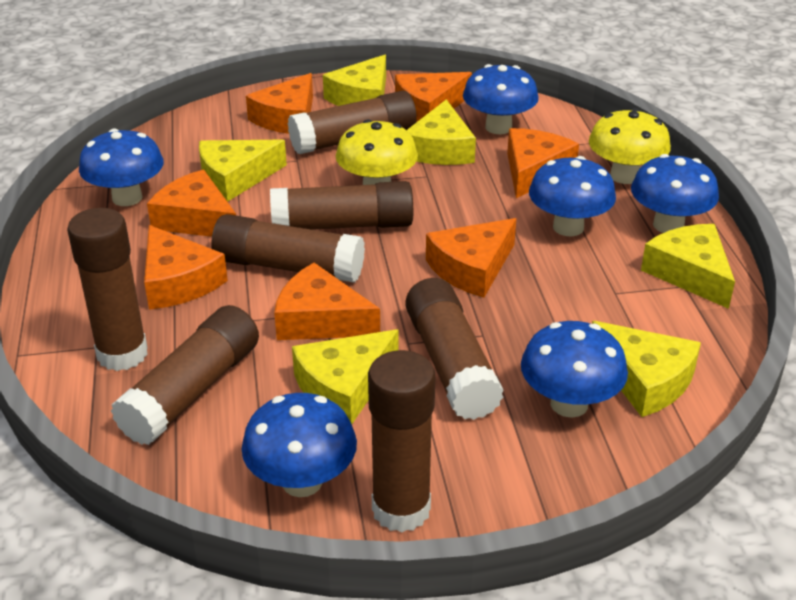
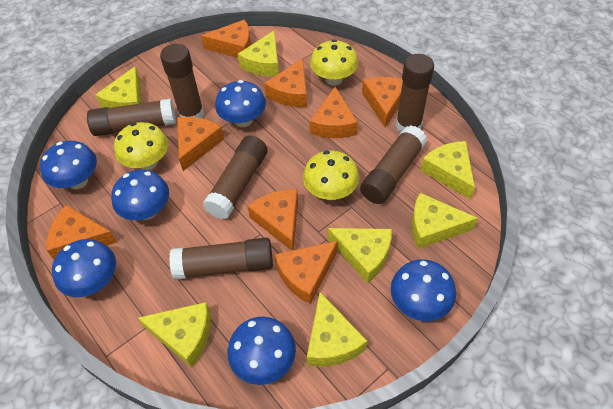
brown glue stick: [67,208,148,371] [111,305,259,445] [211,214,365,283] [270,181,413,230] [288,91,417,154] [368,350,435,532] [406,278,504,420] = 7 -> [87,99,176,136] [160,44,204,118] [169,238,273,280] [203,136,268,219] [360,125,427,204] [396,54,434,133] = 6
orange cheese: [144,225,228,310] [147,170,236,237] [246,73,313,134] [274,263,380,340] [395,72,472,122] [426,218,516,297] [507,128,579,198] = 7 -> [47,205,117,259] [177,117,224,171] [201,20,251,58] [247,189,298,251] [264,58,307,107] [274,241,338,304] [309,87,358,138] [362,77,403,128] = 8
yellow cheese: [199,140,287,202] [292,329,399,424] [323,55,386,106] [407,99,476,165] [592,321,701,417] [641,224,735,309] = 6 -> [96,66,142,108] [138,302,211,367] [238,31,279,76] [307,292,367,367] [328,228,392,283] [412,193,478,249] [420,141,475,199] = 7
yellow mushroom: [336,119,418,185] [589,108,671,184] = 2 -> [114,122,168,170] [303,151,359,200] [310,40,358,86] = 3

